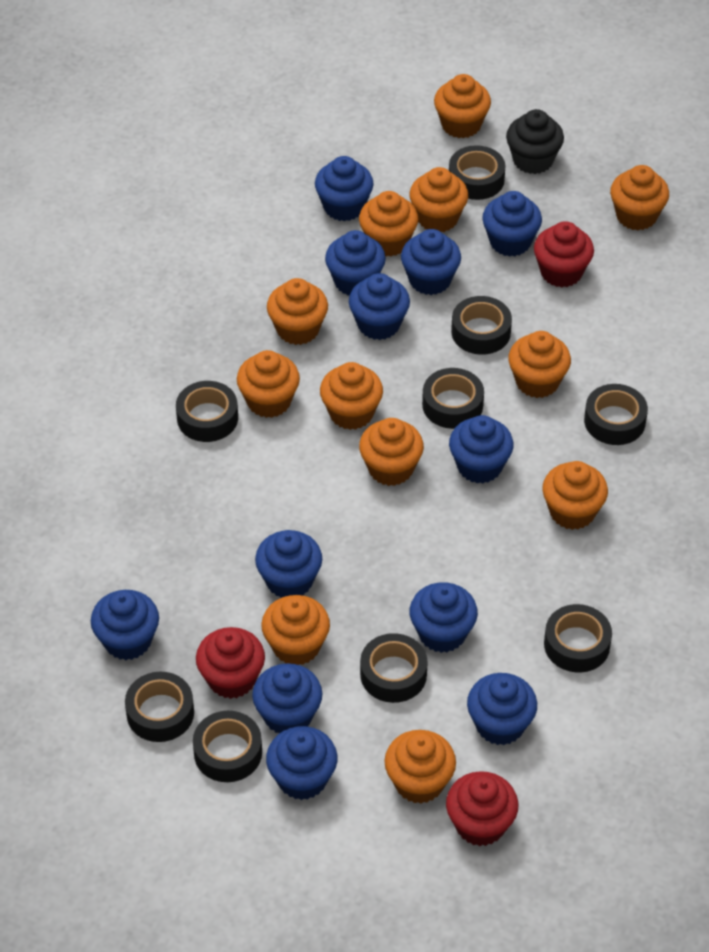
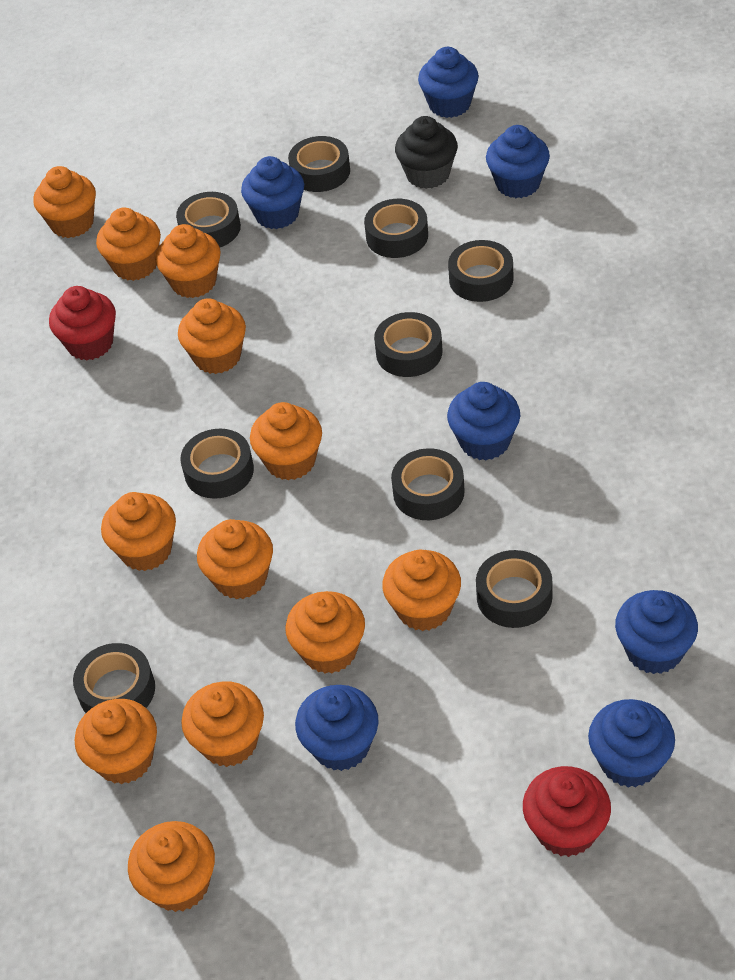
blue cupcake: [91,590,159,660] [252,663,322,733] [255,530,322,598] [266,726,337,800] [315,156,373,221] [325,230,386,296] [349,273,410,340] [401,229,461,295] [409,582,478,653] [449,415,513,483] [467,673,537,745] [482,191,542,257] = 12 -> [241,156,304,229] [295,685,379,771] [418,47,479,118] [447,382,520,460] [486,125,550,198] [588,699,675,787] [615,590,698,674] = 7
red cupcake: [196,627,265,699] [446,771,518,846] [534,221,594,287] = 3 -> [49,286,116,360] [523,766,611,857] = 2

